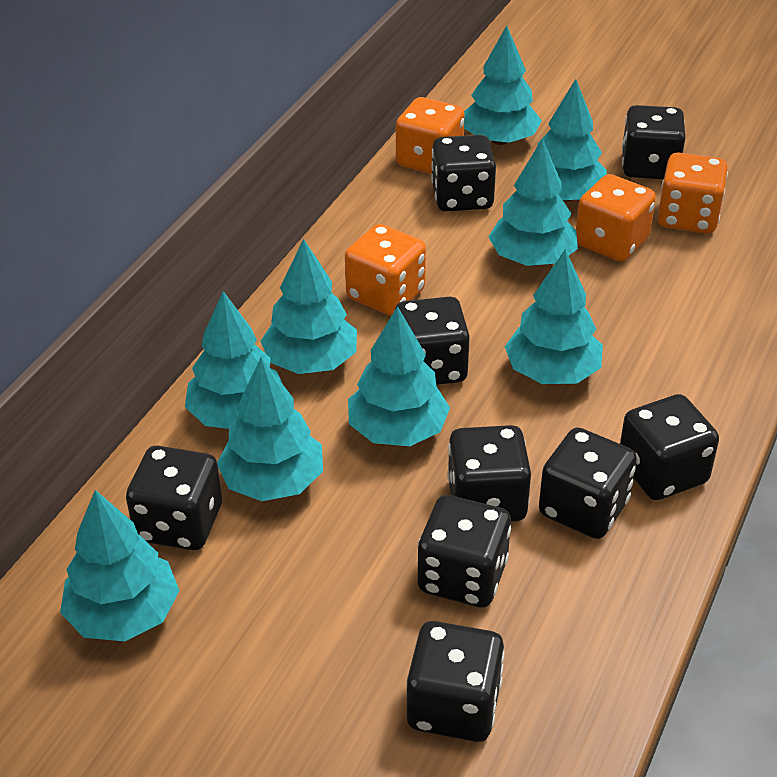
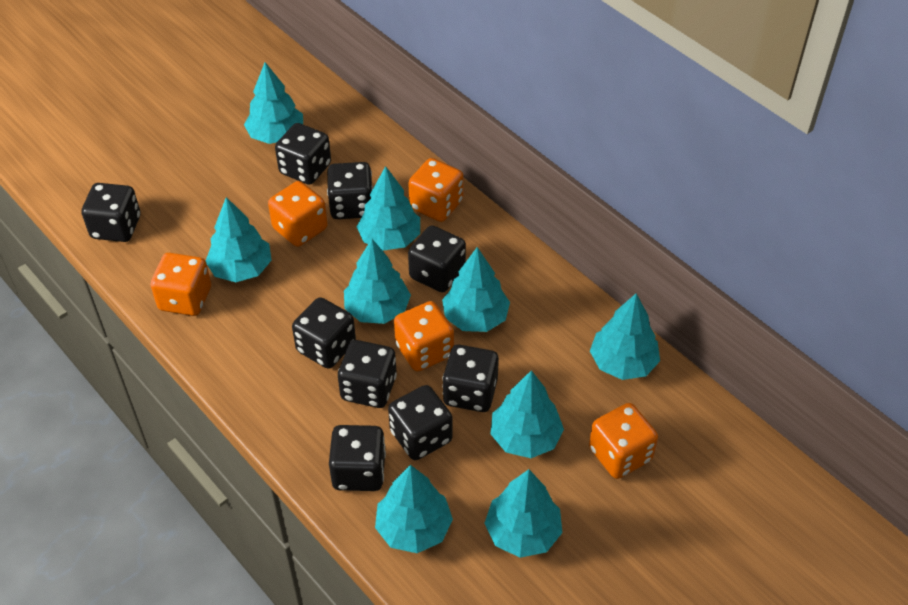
orange dice: [345,224,426,316] [396,97,465,174] [576,174,656,262] [658,152,728,234] = 4 -> [150,253,211,316] [268,181,328,247] [394,301,454,372] [408,158,464,222] [589,403,658,479] = 5

